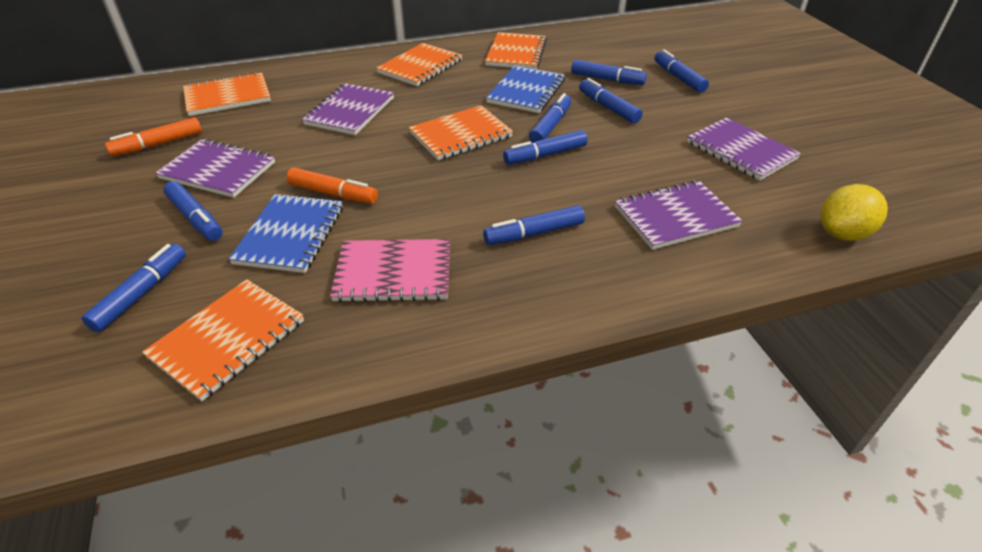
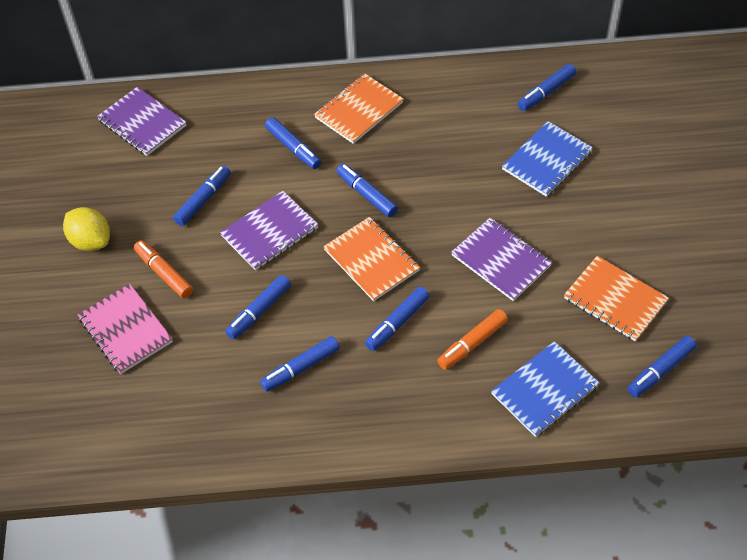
orange notebook: [142,280,304,401] [183,72,271,116] [376,43,462,86] [409,105,513,160] [485,32,547,69] = 5 -> [314,73,404,144] [323,217,420,301] [564,256,669,341] = 3
purple notebook: [155,139,275,198] [302,83,394,135] [615,180,743,250] [687,117,801,181] = 4 -> [97,87,186,156] [220,191,318,270] [451,218,552,301] = 3

